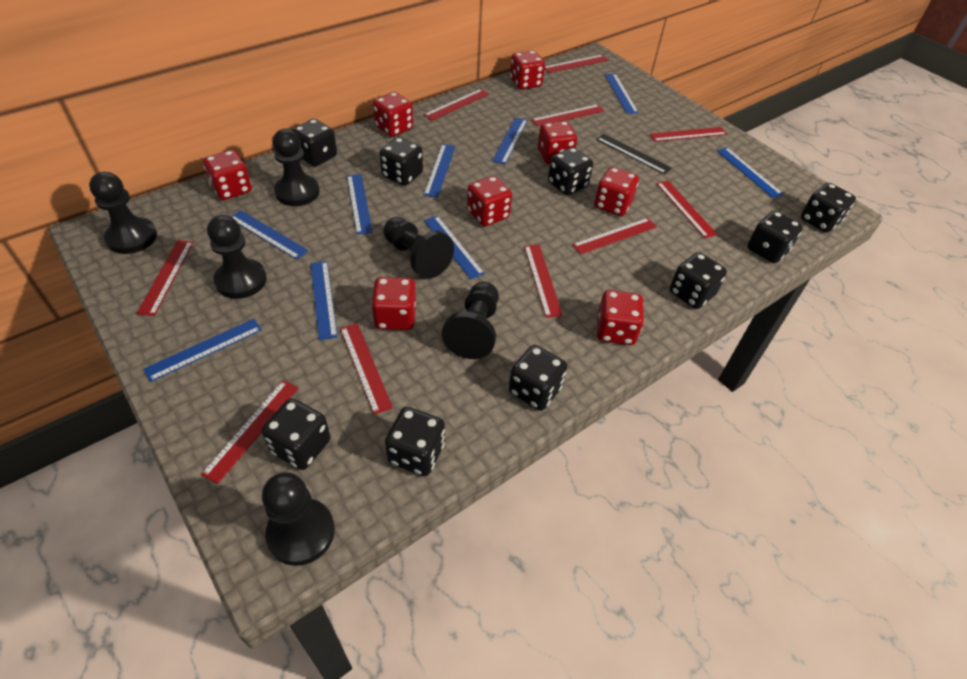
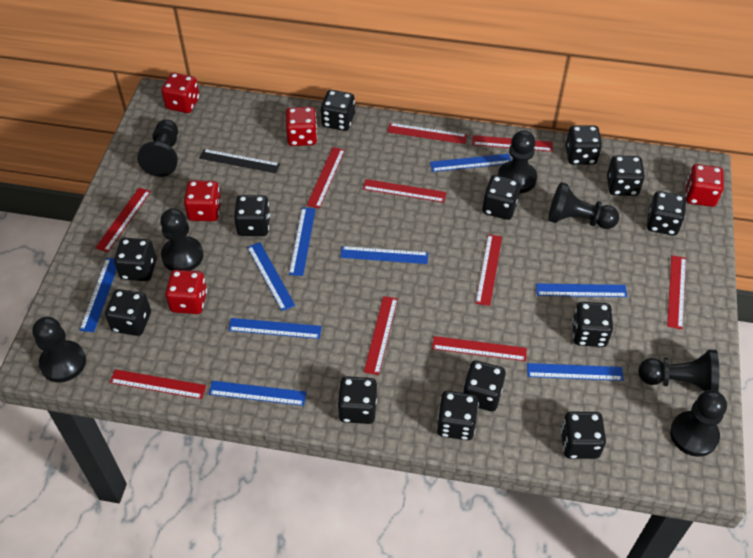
black dice: [261,398,331,470] [292,119,337,167] [380,137,423,186] [385,407,445,476] [509,345,567,411] [548,147,593,195] [670,252,727,309] [747,211,803,263] [801,183,856,233] = 9 -> [105,289,151,336] [114,238,157,281] [234,195,270,236] [320,90,355,131] [337,376,377,424] [437,391,479,440] [463,361,506,411] [482,175,521,220] [561,412,606,459] [566,126,602,165] [572,302,613,347] [607,155,645,196] [647,191,686,235] = 13
black pawn: [89,172,157,254] [207,215,267,299] [262,472,335,566] [273,129,320,206] [383,217,454,279] [441,282,499,359] = 6 -> [32,317,86,382] [137,120,178,177] [160,208,203,271] [498,130,537,193] [548,182,619,229] [638,350,719,392] [670,390,727,457] = 7
red dice: [203,150,252,200] [371,277,416,330] [373,92,413,137] [467,176,512,227] [510,50,545,90] [538,121,577,164] [594,167,639,216] [597,290,644,345] = 8 -> [161,73,200,113] [165,270,207,314] [183,180,221,221] [286,107,317,146] [686,164,724,207] = 5

